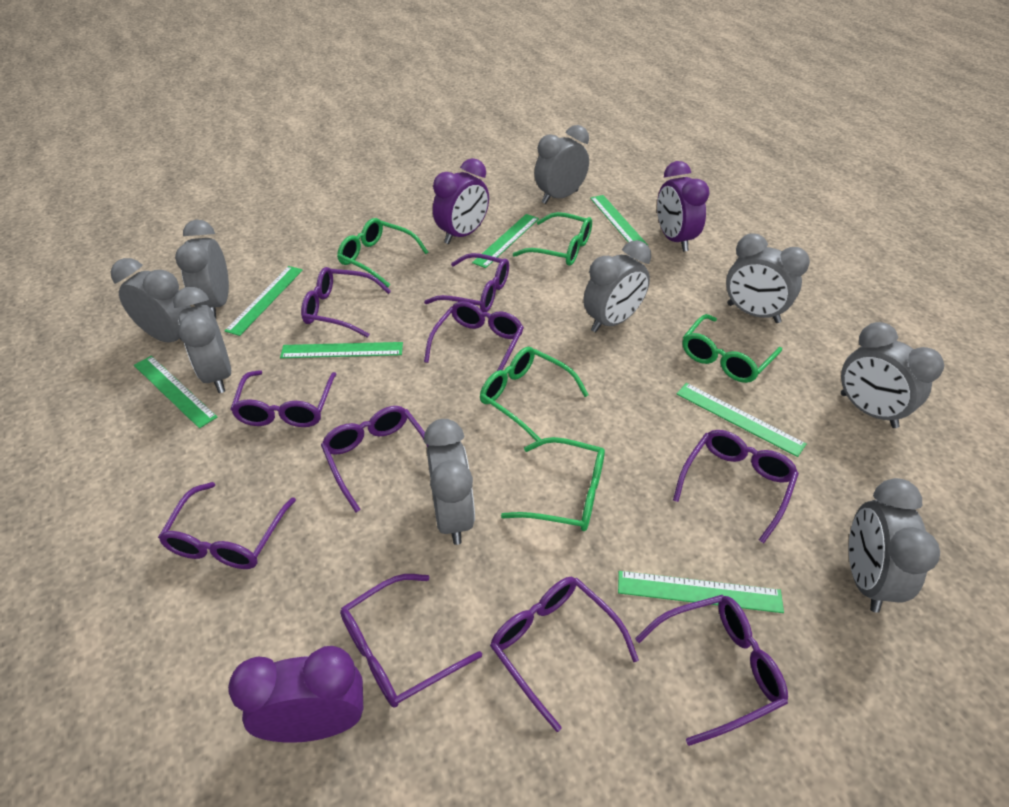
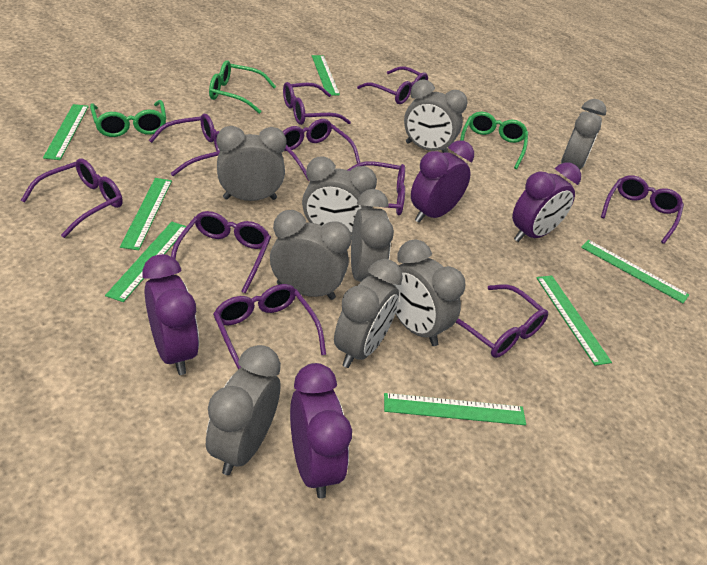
green glasses: [337,218,428,287] [480,347,589,441] [501,437,605,531] [513,212,592,266] [682,314,782,383] = 5 -> [90,100,166,137] [209,60,276,114] [460,112,528,169] = 3
purple clock: [228,646,363,743] [433,158,489,244] [657,161,709,252] = 3 -> [142,254,199,375] [290,363,352,499] [411,140,474,223] [512,163,581,242] = 4

